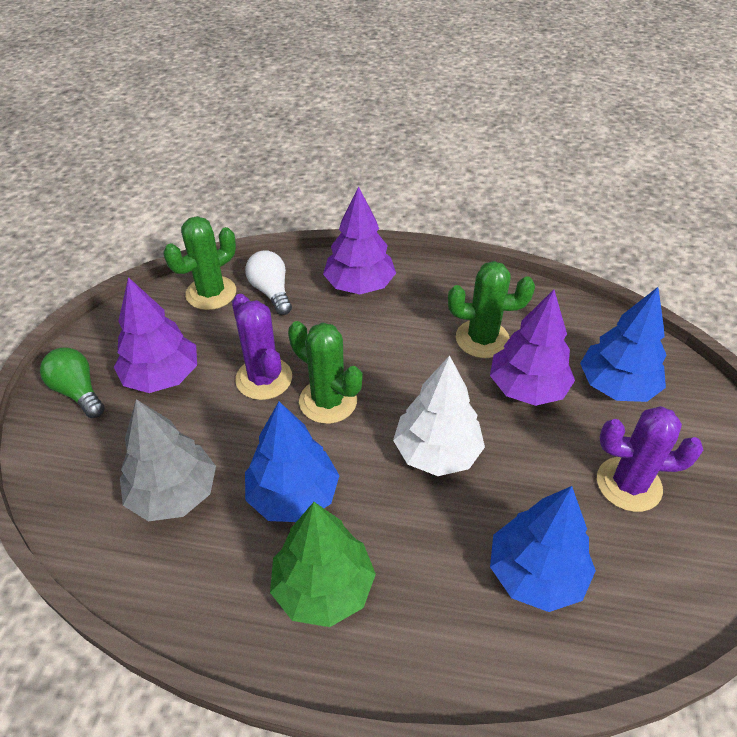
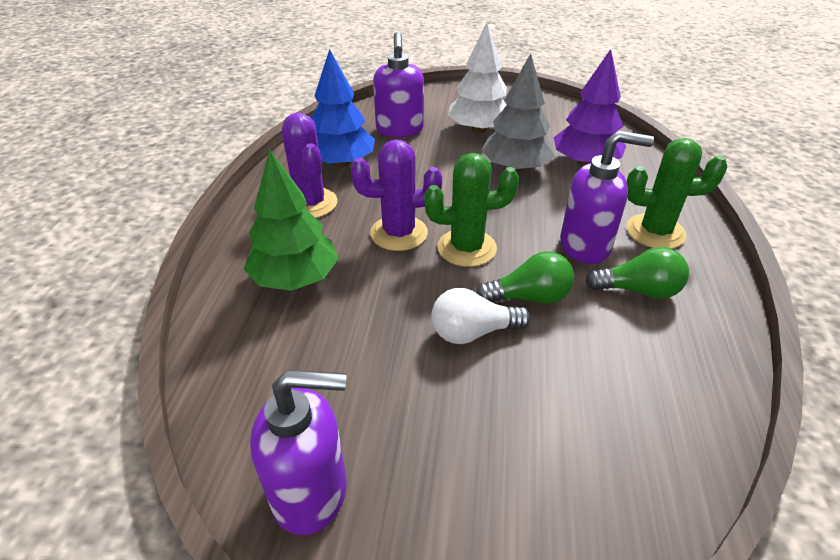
blue tree: [245,402,340,522] [490,486,596,612] [580,287,667,402] = 3 -> [311,49,375,167] = 1
green cactus: [163,216,236,310] [288,321,362,424] [448,261,535,358] = 3 -> [424,153,519,267] [627,138,728,249] = 2
green light bulb: [40,347,105,418] = 1 -> [477,251,574,304] [586,247,689,299] = 2
purple soap dispenser: none = 0 -> [250,370,347,535] [373,32,424,137] [560,130,654,264] = 3
purple tree: [114,277,197,393] [323,186,396,294] [490,289,575,406] = 3 -> [554,49,626,167] = 1

